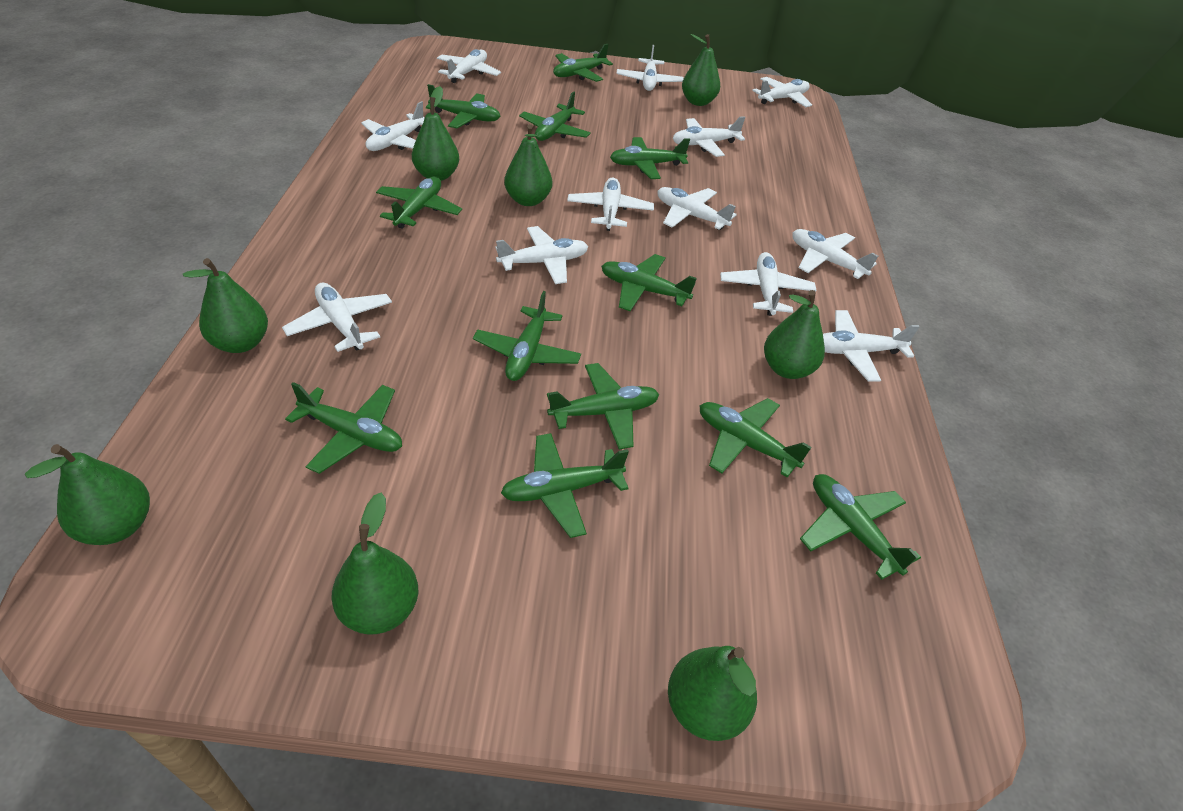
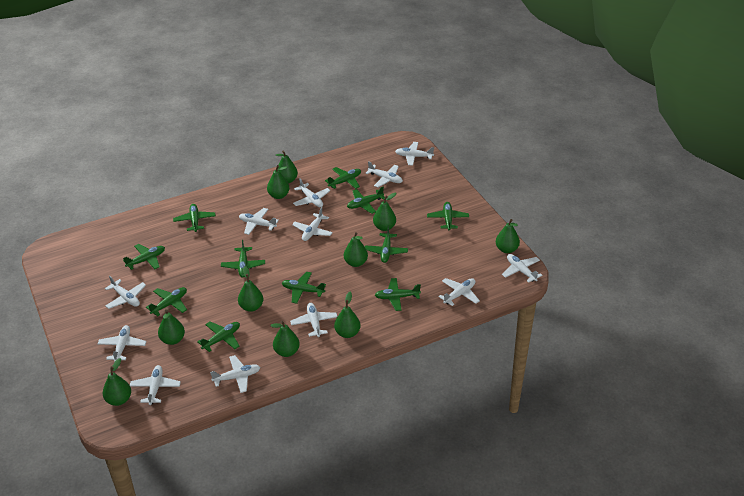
green pear: [25,444,150,545] [183,258,268,353] [331,493,418,635] [412,86,459,181] [504,124,552,206] [668,646,757,741] [682,34,720,106] [764,290,825,379] = 8 -> [102,358,131,406] [158,309,185,345] [238,266,263,312] [267,165,290,199] [271,321,300,357] [276,150,298,184] [334,292,361,338] [344,232,368,267] [373,193,396,231] [496,219,520,253] = 10
green plane: [285,382,402,474] [376,177,462,229] [426,84,500,128] [473,291,581,381] [501,433,629,538] [519,91,591,141] [547,363,659,449] [553,44,613,82] [601,254,697,311] [610,137,690,179] [699,398,812,478] [800,474,921,580] = 12 -> [123,244,165,270] [146,287,187,316] [173,204,216,232] [197,322,240,352] [221,240,265,277] [282,272,326,304] [325,167,361,189] [347,187,385,214] [365,226,408,263] [375,278,421,311] [427,202,469,231] = 11

